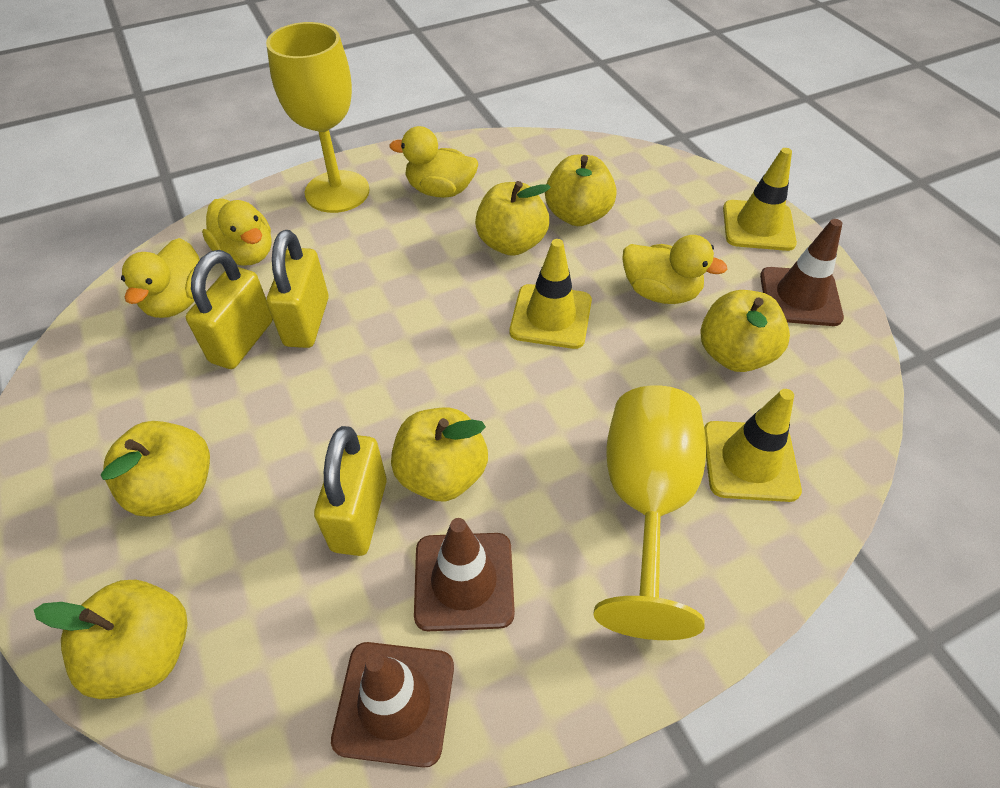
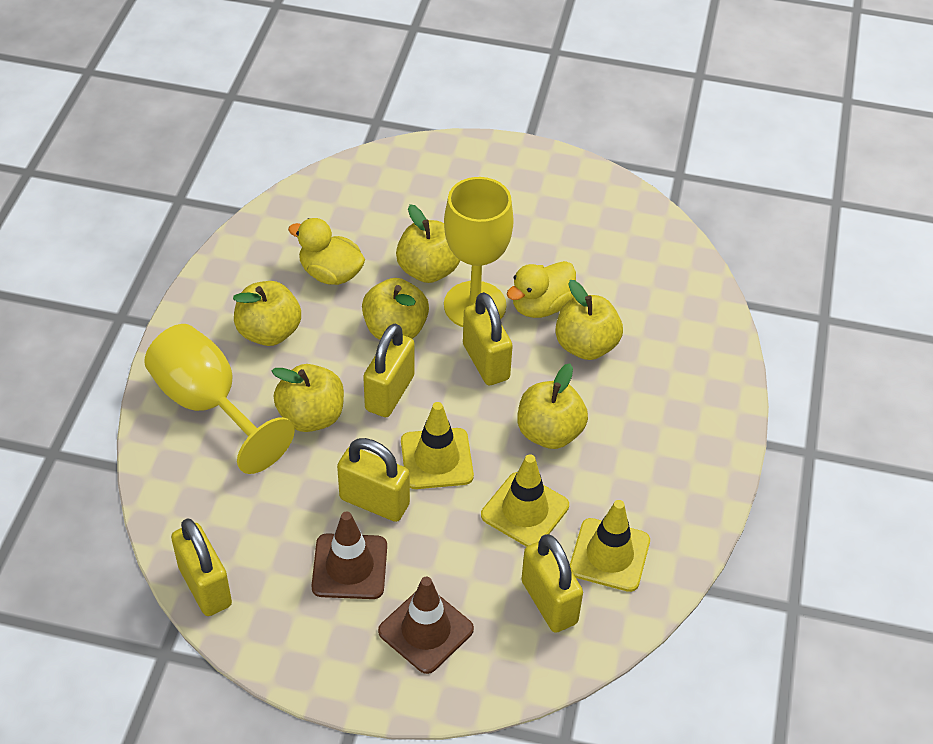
brown traffic cone: [331,642,454,768] [414,518,515,631] [760,219,844,326] = 3 -> [311,511,387,599] [378,576,474,674] = 2
yellow duck: [121,238,200,318] [202,199,272,266] [389,126,478,198] [622,235,728,304] = 4 -> [288,218,365,285] [506,261,576,318] = 2
yellow padlock: [186,250,273,369] [267,230,329,348] [314,426,387,556] = 3 -> [171,518,232,616] [337,438,410,522] [363,324,415,417] [463,292,513,385] [521,534,583,633] = 5

